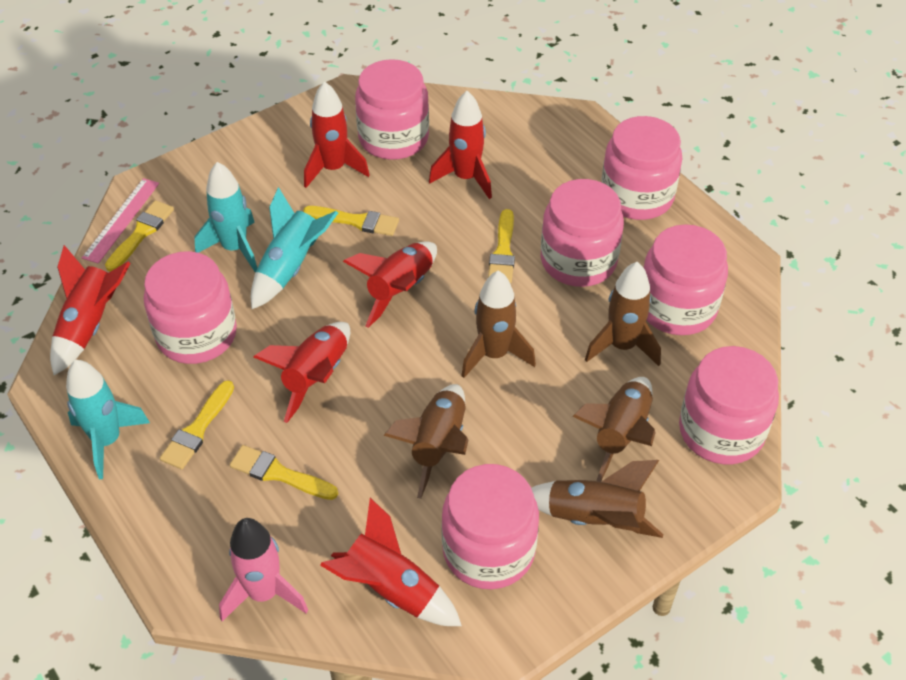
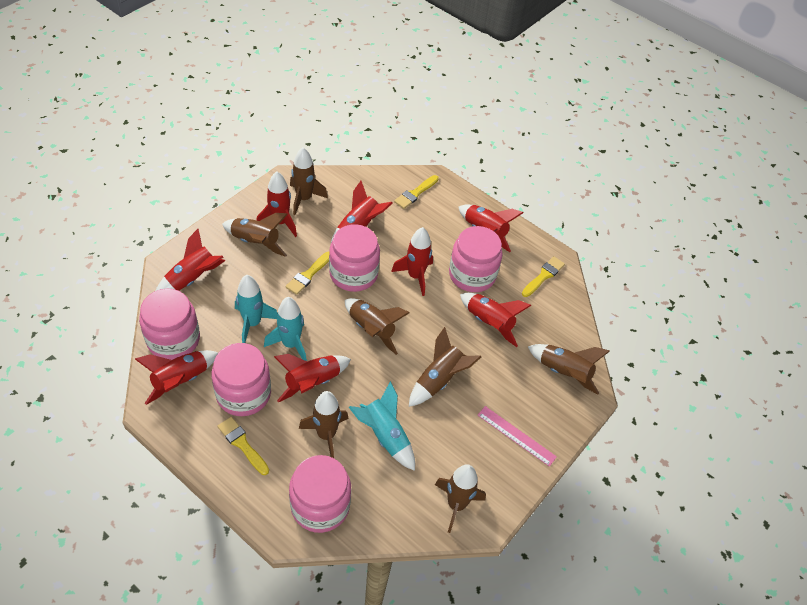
brown rocket: [383,384,468,499] [461,271,536,378] [531,460,664,538] [572,377,656,482] [585,262,661,366] = 5 -> [222,213,288,257] [290,147,328,215] [299,391,348,458] [345,298,410,355] [409,327,481,407] [435,464,486,533] [528,344,610,394] = 7
pink jar: [144,251,237,364] [355,59,429,160] [441,464,539,589] [541,179,624,287] [601,116,683,220] [643,224,728,335] [679,346,779,464] = 7 -> [139,289,200,360] [211,343,271,416] [289,455,351,533] [329,224,380,292] [449,226,502,292] = 5
pink rocket: [219,518,308,622] = 1 -> none = 0
red rocket: [50,245,131,375] [253,322,350,423] [304,81,370,188] [320,498,462,626] [343,241,437,328] [429,91,492,199] = 6 -> [135,350,218,405] [156,229,225,291] [257,172,297,237] [274,354,351,402] [331,181,392,243] [391,227,433,296] [459,204,523,252] [460,293,532,347] = 8
yellow brush: [105,200,174,272] [160,380,234,469] [230,445,338,500] [303,206,399,236] [488,209,515,283] = 5 -> [217,417,269,475] [285,251,329,295] [394,175,439,209] [522,256,565,297] = 4

